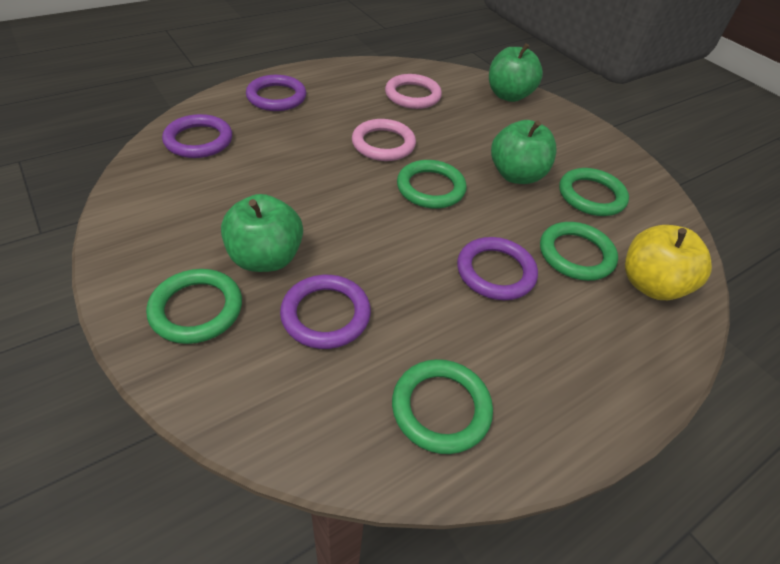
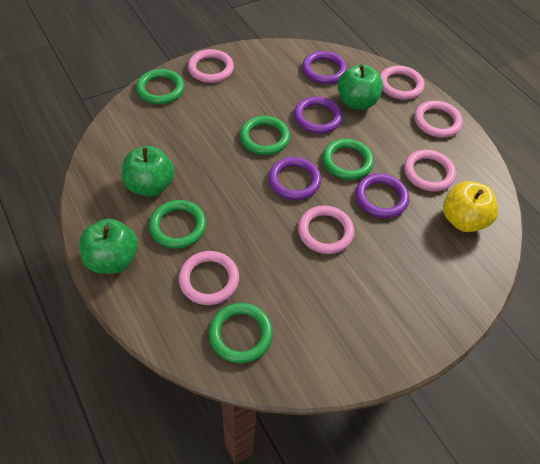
pink ring: [352,119,416,161] [385,74,442,109] = 2 -> [179,251,239,305] [188,49,234,83] [298,206,354,254] [380,66,424,100] [404,150,456,192] [414,101,463,138] = 6

